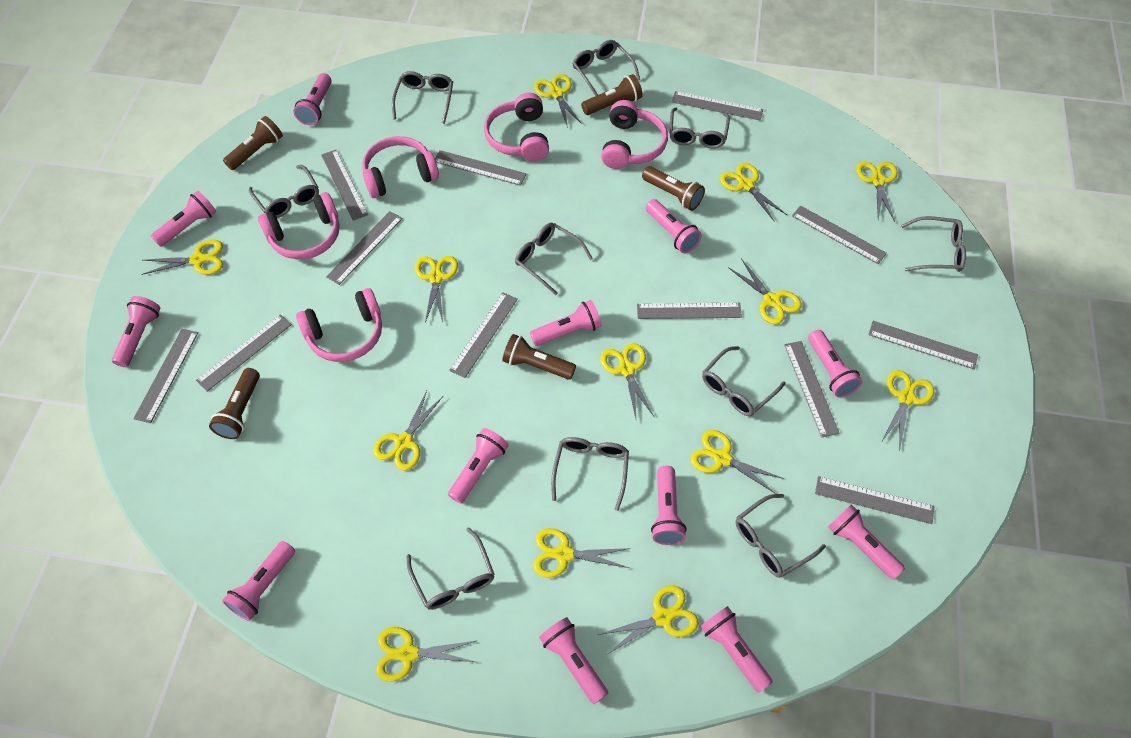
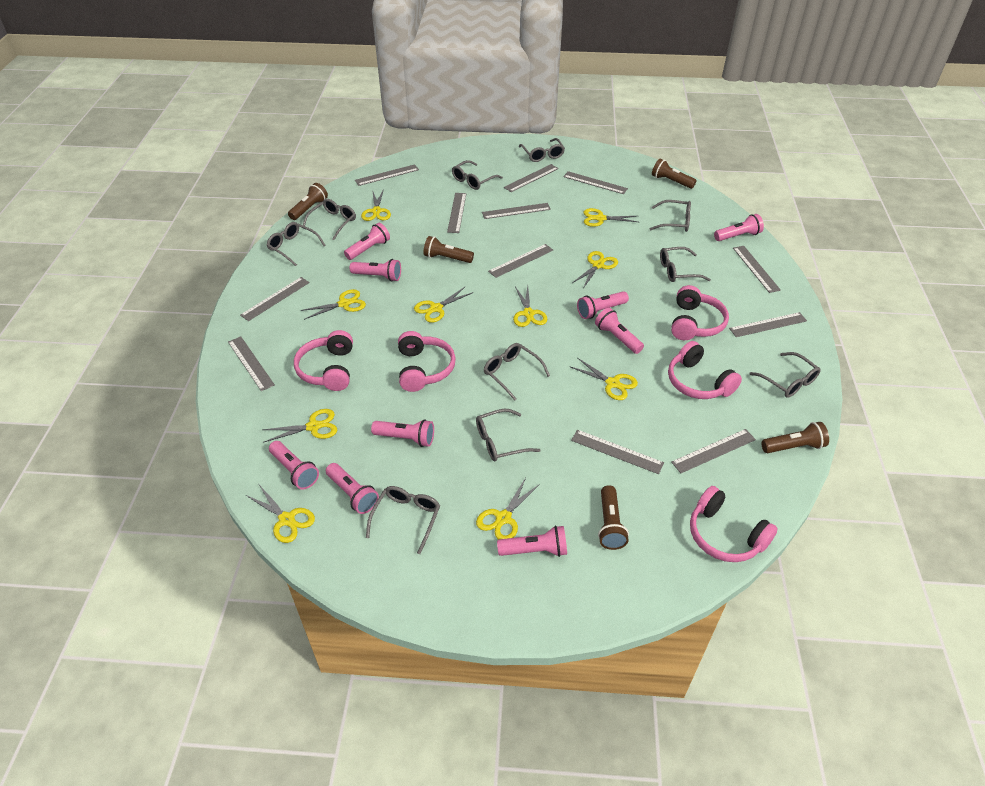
pink flashlight: [112,296,160,367] [151,191,216,247] [222,541,295,621] [293,73,332,125] [448,428,509,503] [530,300,602,346] [539,617,608,704] [646,199,702,253] [651,466,687,545] [700,606,773,693] [808,330,863,397] [828,504,905,579] = 12 -> [269,441,319,489] [326,463,379,514] [344,223,390,260] [350,259,401,282] [371,420,434,447] [497,526,567,557] [577,291,629,319] [595,308,644,354] [714,214,764,241] = 9
yellow scissors: [142,240,223,275] [373,390,442,470] [376,627,478,682] [415,256,458,323] [533,528,630,578] [534,74,582,128] [597,585,698,654] [600,343,654,418] [691,430,784,494] [720,163,787,221] [728,258,802,324] [856,162,897,222] [882,370,934,448] = 13 -> [246,485,315,543] [263,409,337,443] [300,289,366,320] [361,189,391,221] [414,287,474,323] [476,478,540,540] [513,286,547,327] [569,358,638,400] [572,251,618,288] [583,208,638,227] = 10

